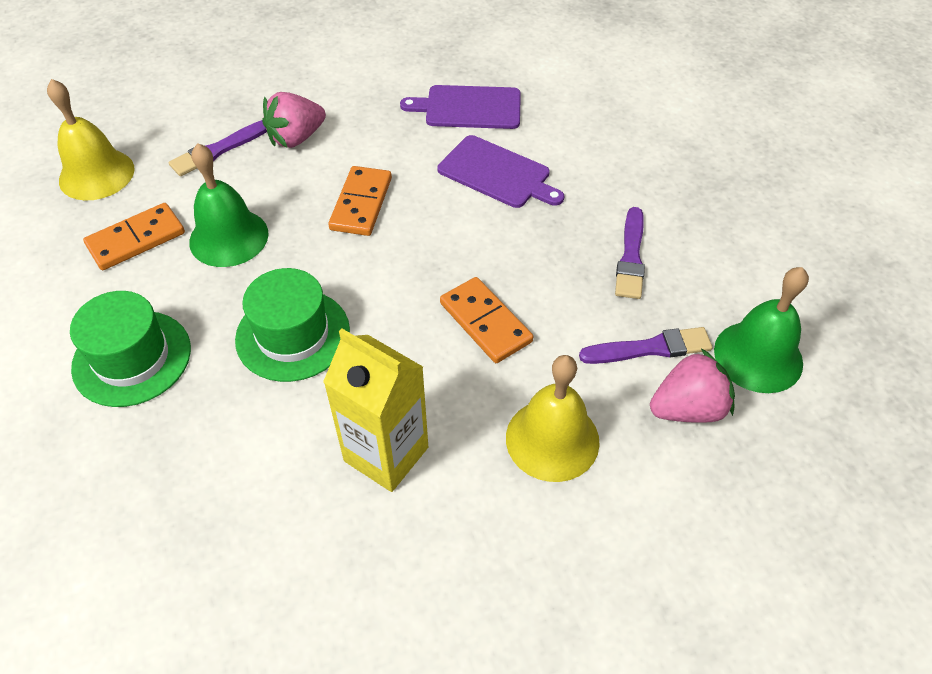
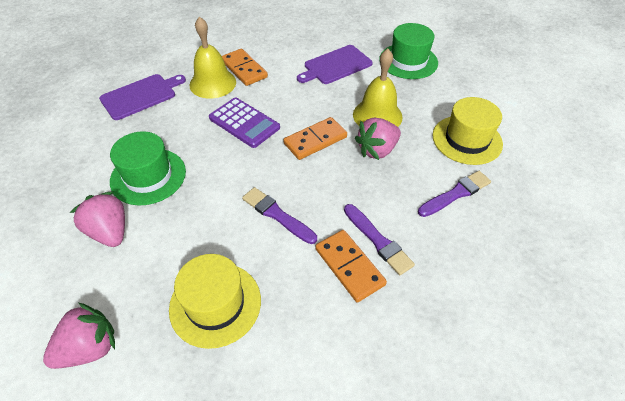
green bell: [189,143,269,267] [714,267,809,393] = 2 -> none = 0
pink strawberry: [262,92,326,148] [650,349,735,423] = 2 -> [43,303,115,369] [70,192,125,247] [355,118,401,160] = 3
purple calculator: none = 0 -> [209,98,280,148] = 1
yellow carton: [323,329,428,492] = 1 -> none = 0
yellow hat: none = 0 -> [169,254,261,349] [433,97,503,165] = 2

